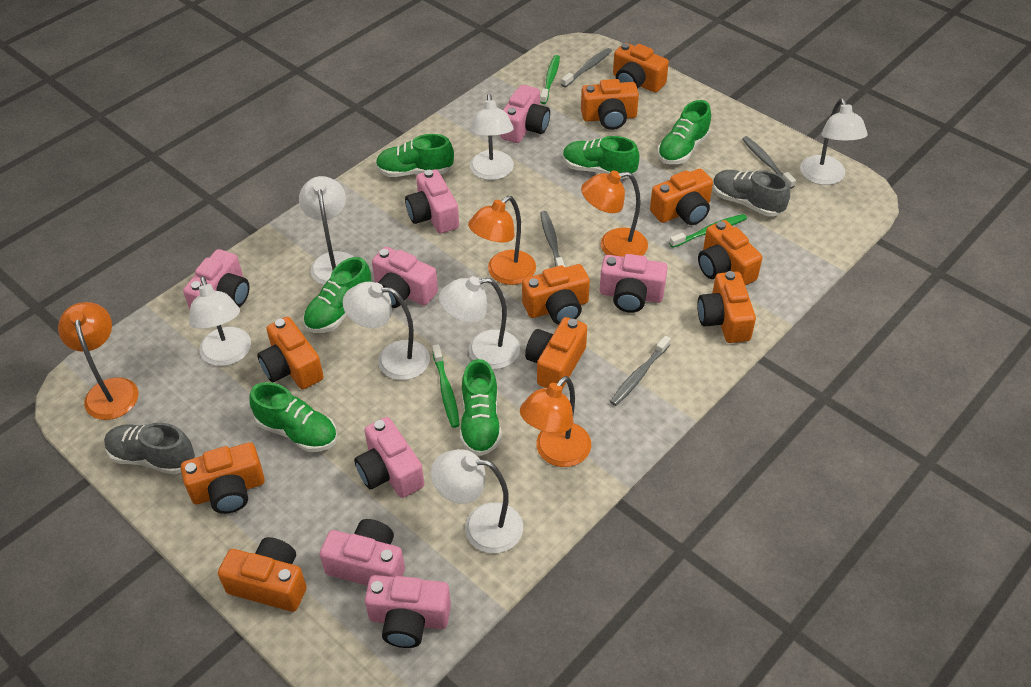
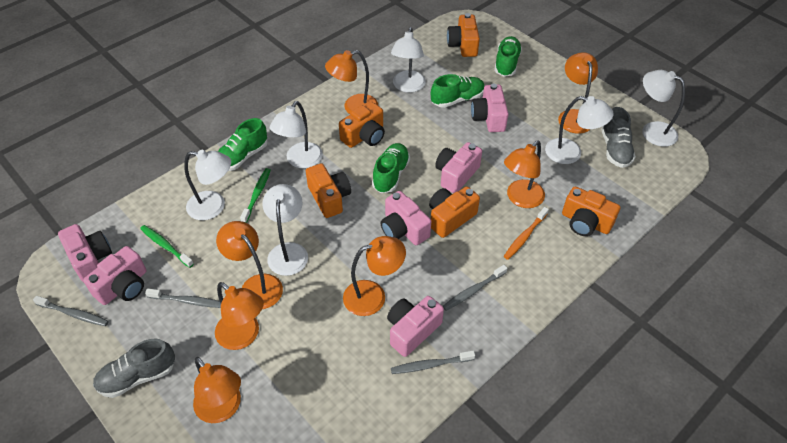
green shoe: [249,382,337,452] [303,257,371,333] [376,134,454,177] [460,359,502,456] [563,136,639,179] [657,100,711,164] = 6 -> [218,118,268,171] [372,143,410,193] [431,74,485,108] [494,36,522,77] = 4
green toothbrush: [432,344,460,428] [540,55,560,104] [669,214,747,248] = 3 -> [140,225,194,268] [240,168,271,223] = 2
orange camera: [181,442,265,514] [218,537,307,612] [257,317,324,389] [522,264,590,324] [525,317,587,389] [581,79,639,130] [613,43,669,93] [650,169,713,225] [697,271,756,343] [698,220,762,285] = 10 -> [306,163,351,218] [339,102,385,148] [429,187,480,238] [447,13,480,57] [562,187,620,236] = 5
orange lamp: [58,302,138,420] [468,196,536,285] [520,376,591,467] [581,170,648,257] = 4 -> [193,357,241,423] [215,282,264,350] [216,221,283,309] [325,50,378,114] [343,236,406,316] [504,141,545,208] [558,52,598,134] = 7
orange toothbrush: none = 0 -> [504,207,549,260] = 1
pink camera: [183,249,250,310] [320,519,405,586] [354,417,425,498] [365,575,451,648] [372,247,438,308] [405,169,459,234] [500,85,550,143] [600,254,668,313] = 8 -> [58,224,112,282] [83,246,146,305] [381,191,431,245] [387,296,444,357] [435,142,482,193] [471,84,509,132] = 6
white lamp: [189,276,251,366] [299,176,354,285] [343,282,430,380] [431,449,523,553] [439,276,520,369] [470,94,514,180] [800,98,868,185] = 7 -> [184,150,231,220] [262,184,308,276] [270,101,323,168] [391,27,426,93] [545,96,614,164] [642,70,685,147] = 6

